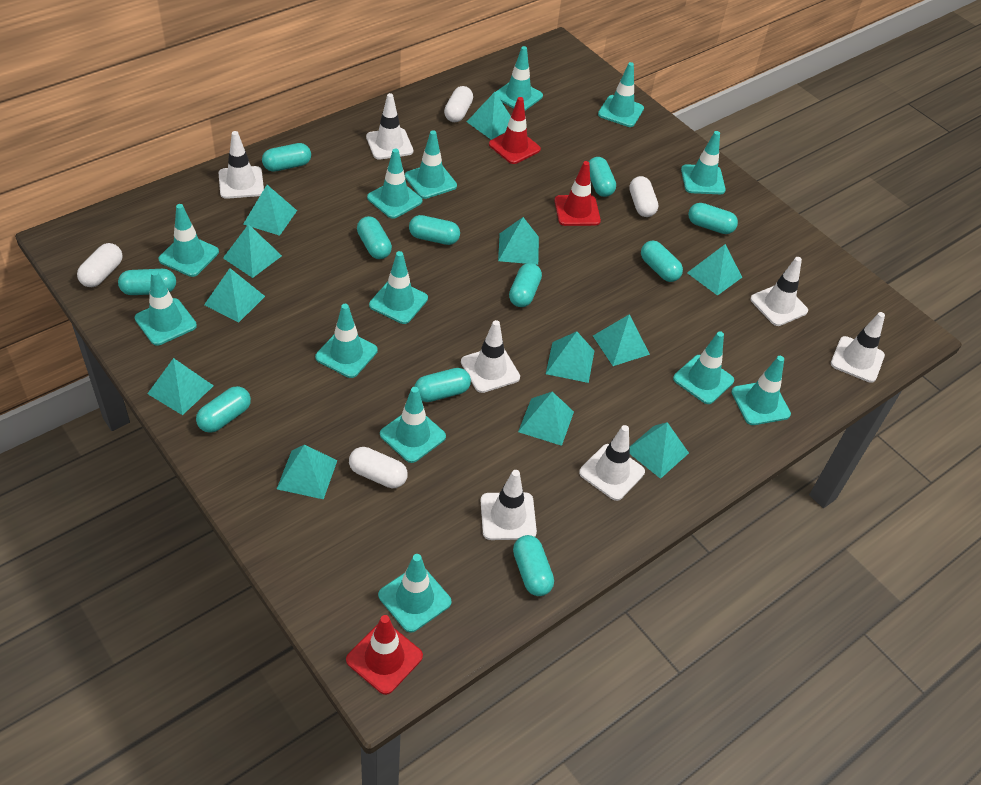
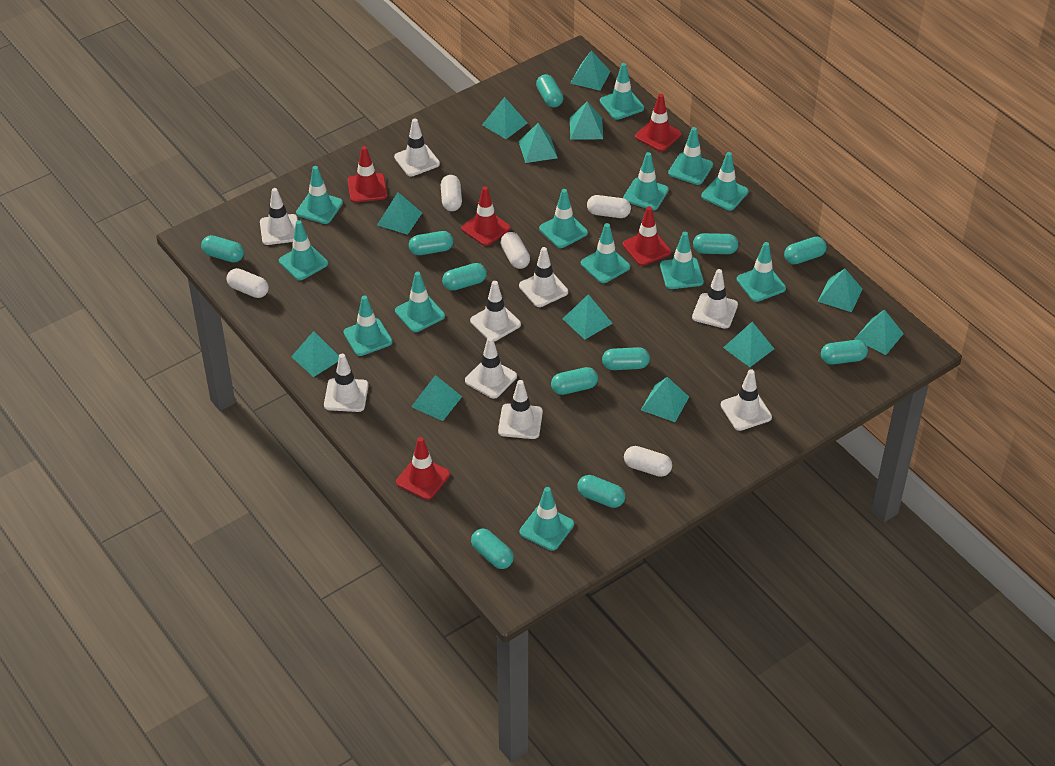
red traffic cone: [346,615,423,695] [489,97,541,164] [555,161,601,226] = 3 -> [348,146,387,203] [396,437,450,500] [461,186,510,246] [623,206,671,266] [635,94,681,151] = 5
white capsule: [77,243,123,287] [349,447,408,488] [444,86,473,122] [629,176,658,217] = 4 -> [227,268,269,298] [441,175,462,211] [500,232,530,269] [587,195,631,218] [624,446,672,477] = 5
white traffic cone: [219,131,264,199] [366,93,413,160] [461,320,520,393] [481,470,537,540] [579,425,645,501] [750,257,808,326] [831,312,885,383] = 7 -> [260,188,298,245] [324,354,368,412] [394,119,440,176] [465,337,517,399] [470,281,521,342] [498,380,543,439] [519,247,568,307] [692,269,738,329] [721,369,772,431] = 9

